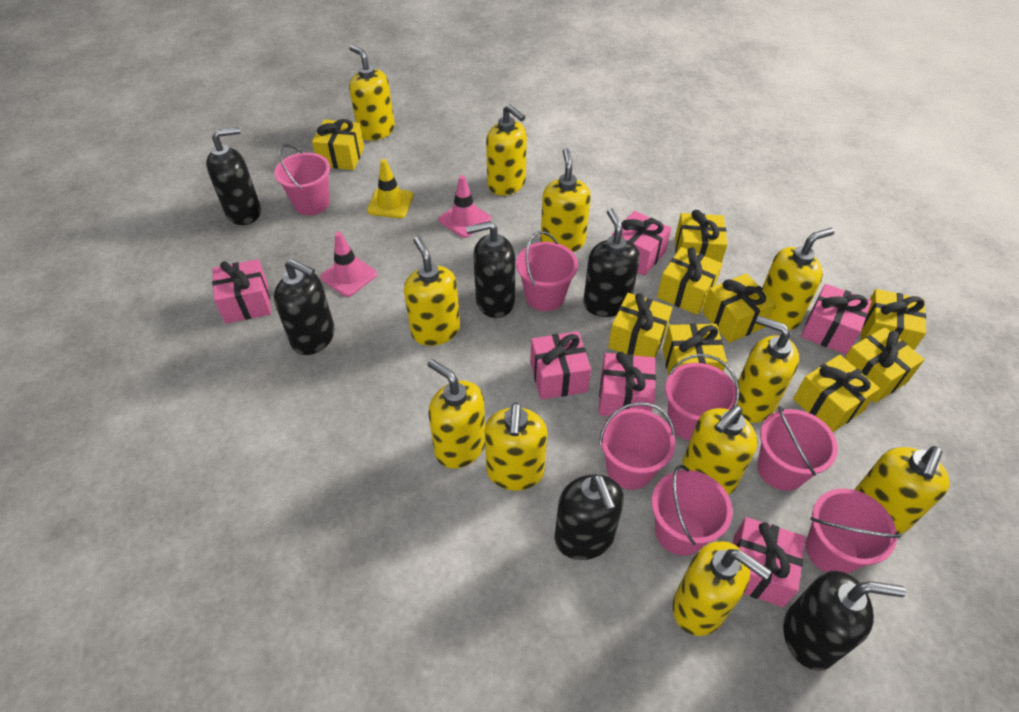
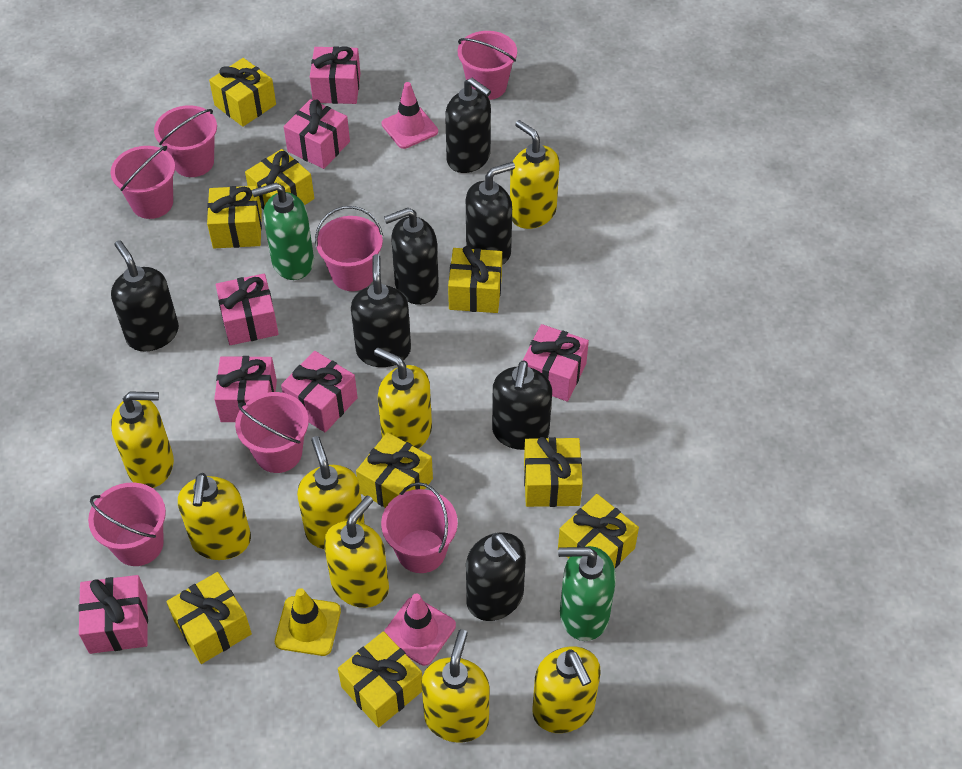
black soap dispenser: [206,127,261,225] [274,259,335,355] [466,221,515,318] [555,474,624,560] [583,208,640,317] [783,571,906,671] = 6 -> [111,240,179,352] [351,254,411,367] [384,208,439,305] [445,78,491,173] [466,162,515,265] [466,533,526,621] [492,361,552,450] = 7
green soap dispenser: none = 0 -> [252,183,314,280] [558,546,616,641] = 2
pink gift: [212,259,271,324] [530,331,591,400] [599,352,656,416] [612,211,671,276] [733,517,806,607] [801,284,872,355] = 6 -> [78,575,148,654] [214,356,277,422] [216,274,279,345] [281,351,358,432] [284,99,350,169] [310,46,361,104] [522,324,589,402] = 7
yellow soap dispenser: [349,45,395,141] [404,236,460,346] [427,359,485,469] [484,402,547,491] [486,104,527,195] [541,148,591,252] [673,541,771,636] [682,406,758,495] [737,316,799,423] [762,228,835,330] [854,446,950,534] = 11 -> [111,391,174,488] [178,473,251,560] [297,436,365,549] [324,495,389,608] [374,347,432,449] [421,629,489,743] [510,120,560,229] [532,646,601,733] = 8

